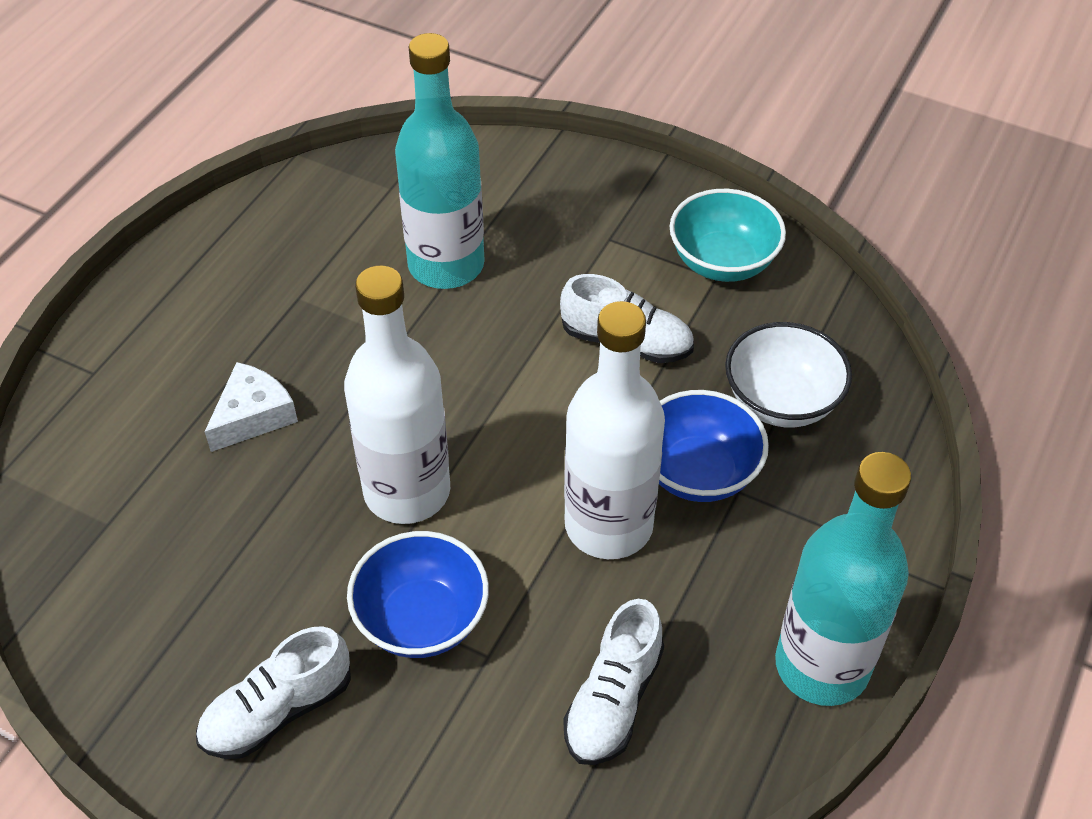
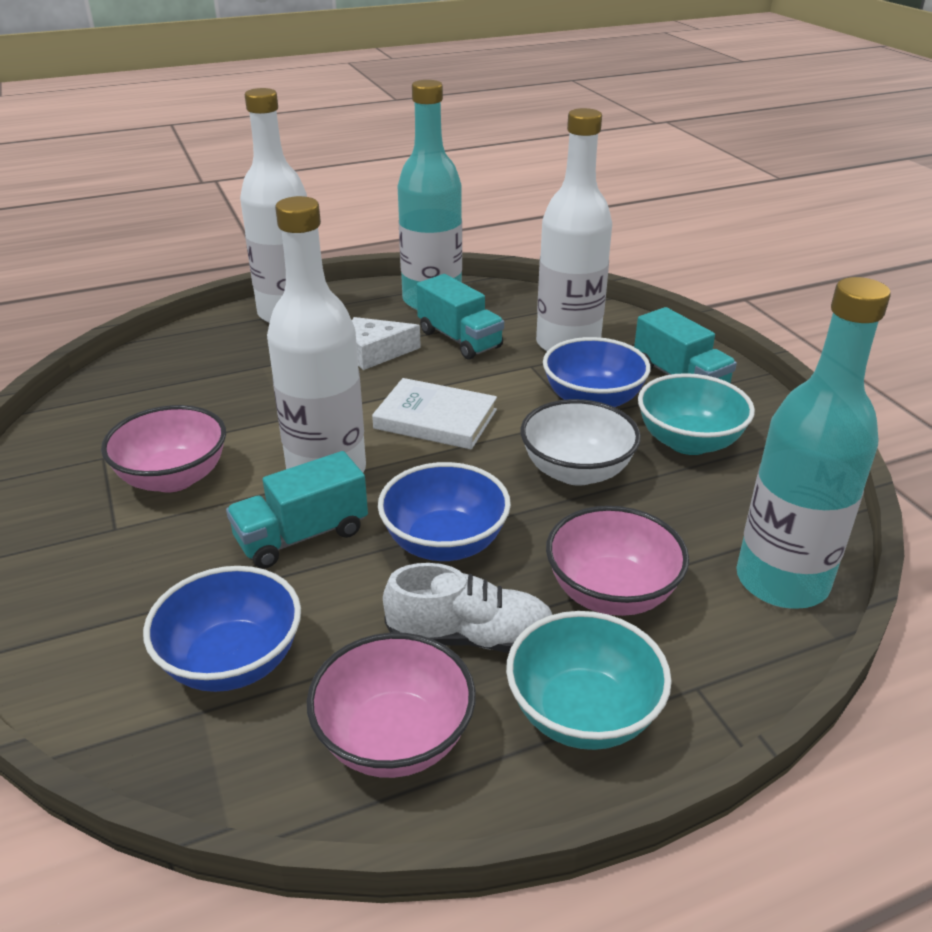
blue bowl: [347,531,489,658] [659,390,769,502] = 2 -> [143,566,301,692] [378,462,511,561] [543,337,651,407] = 3
pink bowl: none = 0 -> [101,405,226,493] [307,633,476,778] [546,506,689,616] = 3
turquoise bowl: [670,189,786,282] = 1 -> [506,611,672,750] [638,373,755,455] = 2
turquoise truck: none = 0 -> [226,451,368,569] [416,274,504,360] [634,307,737,383] = 3
white book: none = 0 -> [372,378,497,450] = 1
white bottle: [344,266,450,524] [564,301,665,559] = 2 -> [240,88,307,323] [267,196,366,473] [536,108,612,351] = 3
white shoe: [196,626,351,759] [560,274,694,363] [563,599,664,765] = 3 -> [383,563,552,653] = 1

